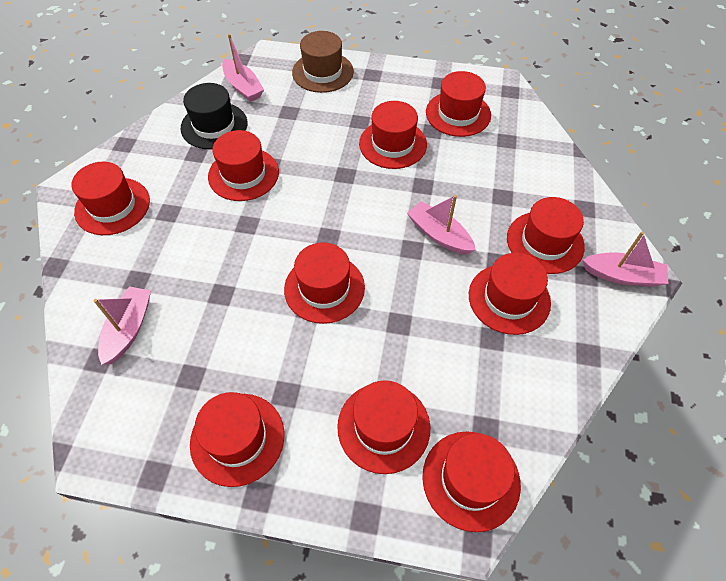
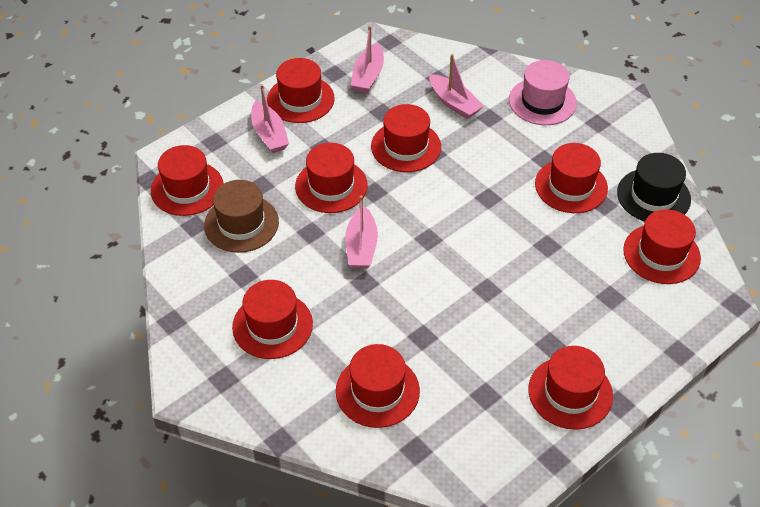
pink hat: none = 0 -> [509,60,577,125] = 1
red hat: [71,162,150,235] [190,392,284,487] [208,130,279,201] [284,242,365,324] [337,380,430,474] [359,101,427,169] [422,432,521,532] [426,71,491,137] [469,253,551,335] [507,197,585,274] = 10 -> [151,145,224,216] [232,280,313,359] [267,58,335,123] [295,143,368,213] [336,344,420,428] [371,104,441,172] [528,346,613,430] [535,143,608,213] [623,209,701,284] = 9

